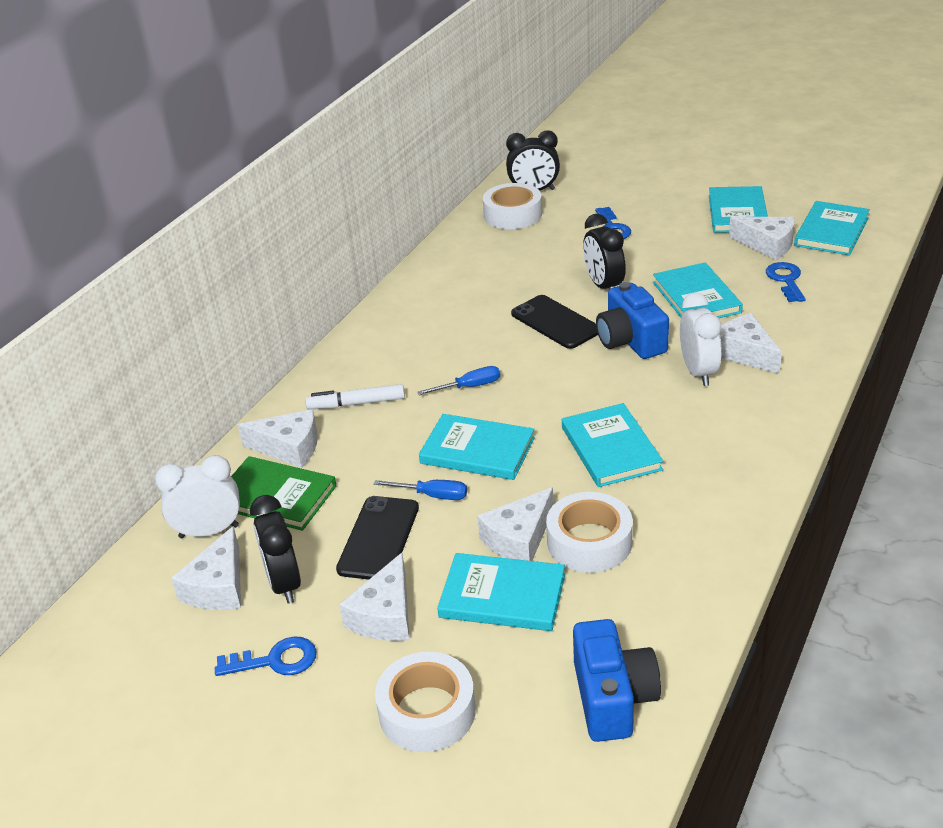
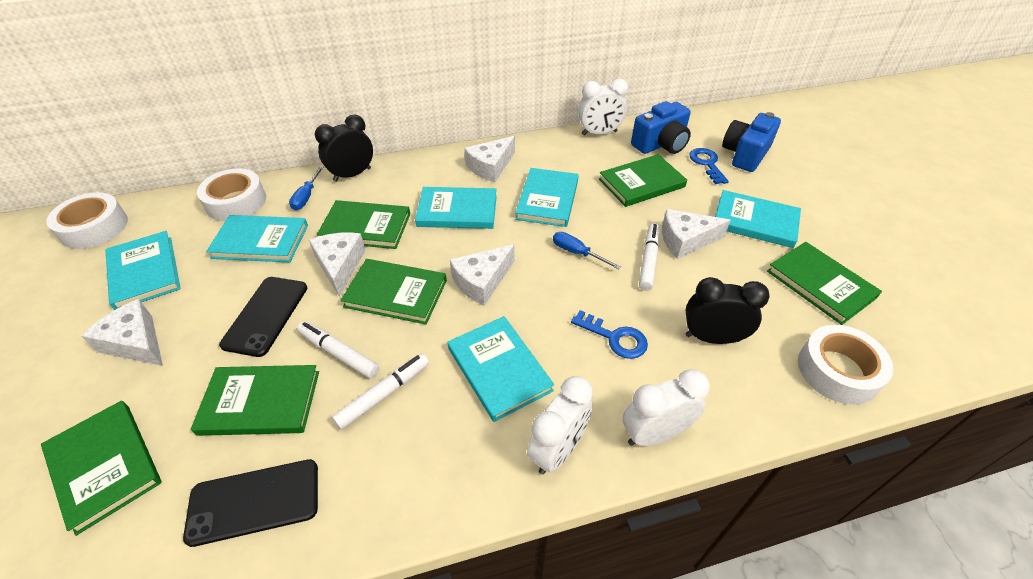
black clock: [250,495,301,604] [506,130,560,191] [583,214,626,290] = 3 -> [315,114,373,182] [686,277,770,344] = 2
blue key: [215,636,317,676] [595,207,631,239] [766,262,805,302] = 3 -> [571,310,648,359] [689,148,729,184] = 2
green book: [231,456,336,531] = 1 -> [41,401,162,536] [191,365,319,436] [317,200,410,249] [341,259,447,324] [599,154,687,207] [767,242,882,325] = 6
white cheese: [171,526,241,610] [238,409,318,468] [339,553,409,641] [477,487,554,561] [720,313,782,374] [729,217,795,260] = 6 -> [82,299,163,366] [309,232,366,297] [450,244,514,306] [464,136,515,182] [662,209,731,259] = 5
white clock: [155,455,240,538] [680,293,722,386] = 2 -> [527,376,593,474] [578,79,628,135] [623,369,710,446] = 3
white marker: [305,384,405,409] = 1 -> [297,321,380,379] [332,354,429,430] [639,223,660,291] = 3

